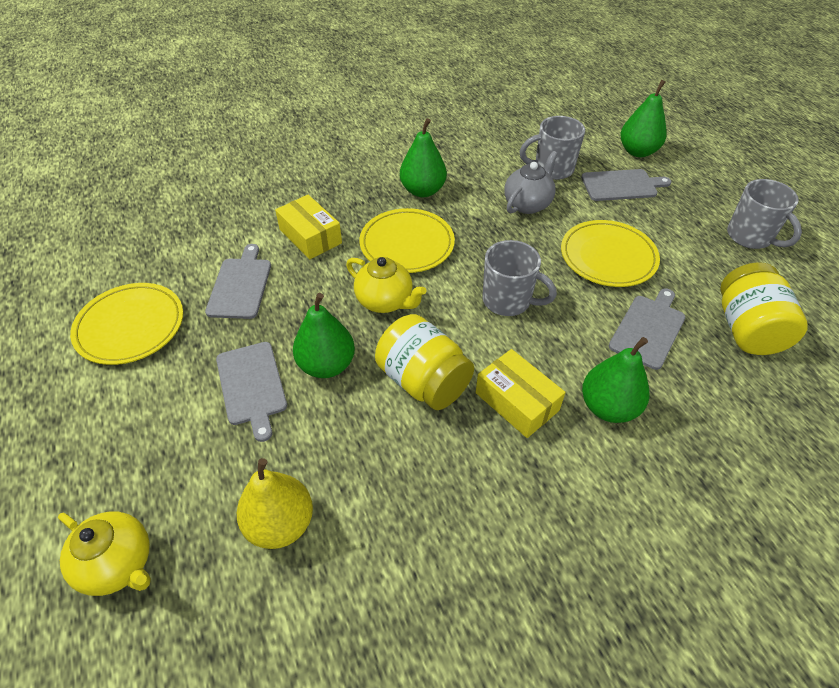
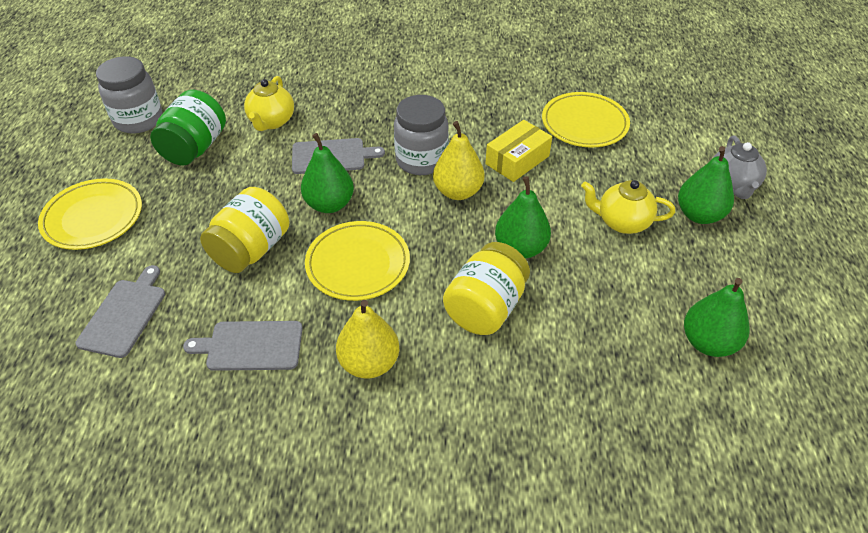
green jar: none = 0 -> [150,90,226,165] = 1
grey cutting board: [205,244,271,319] [216,342,287,442] [581,169,672,201] [609,288,685,370] = 4 -> [75,265,165,358] [183,321,303,371] [292,138,385,174] = 3
grey jar: none = 0 -> [96,56,163,134] [394,95,449,175] = 2
grey mug: [482,240,557,316] [520,116,585,180] [727,179,802,249] = 3 -> none = 0
yellow box: [275,195,342,259] [475,349,566,438] = 2 -> [485,120,552,182] = 1
yellow pear: [237,458,313,549] = 1 -> [336,300,399,378] [433,121,484,200] = 2

